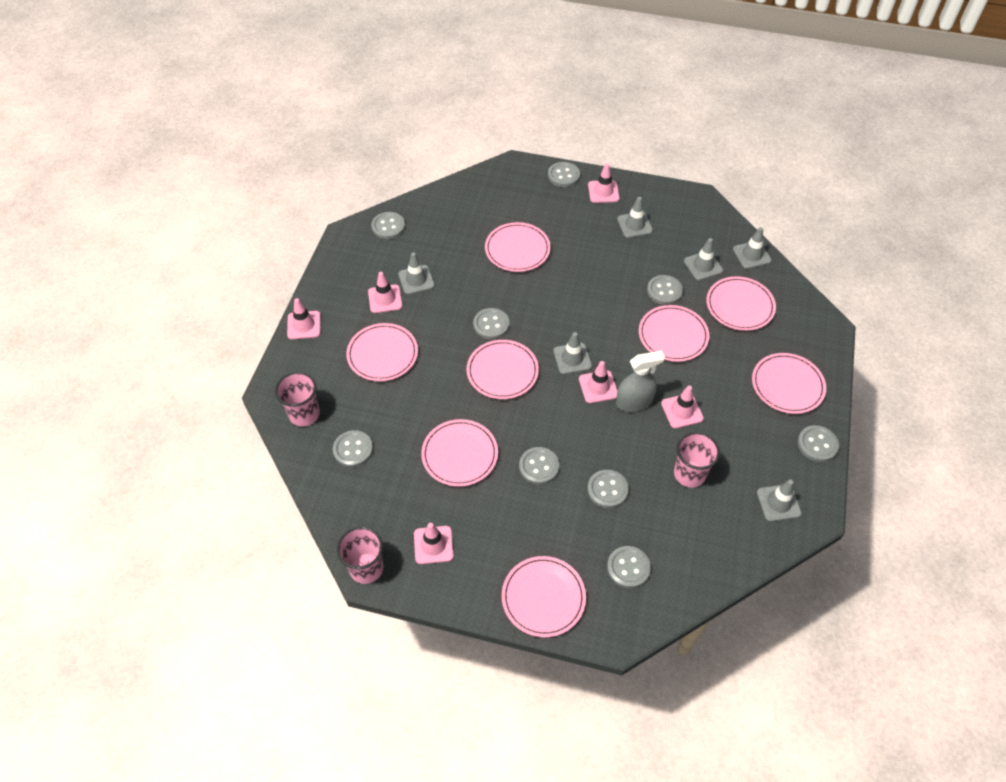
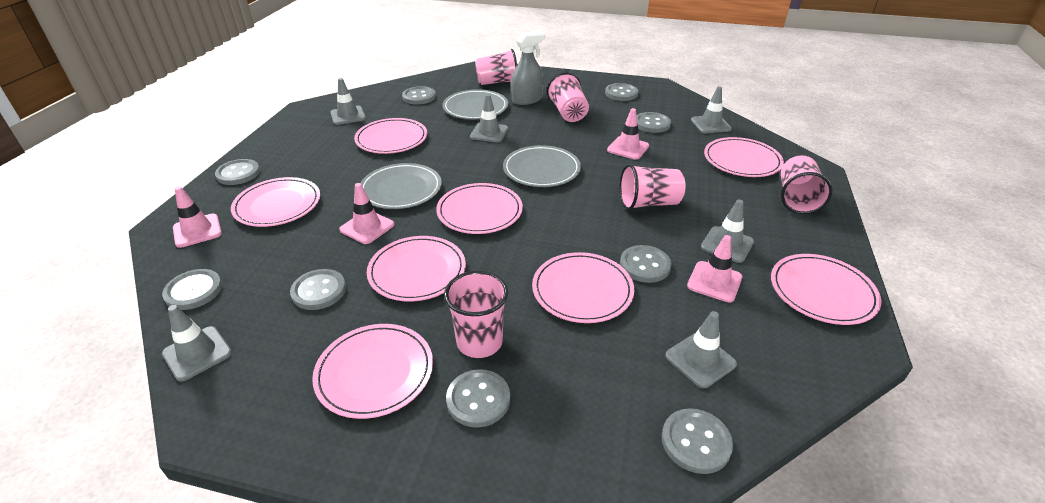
grey plate: none = 0 -> [361,163,442,209] [442,89,508,119] [503,145,581,187] = 3
pink cup: [275,372,320,427] [337,526,384,584] [674,432,720,488] = 3 -> [444,271,508,358] [475,49,517,85] [547,73,589,122] [620,164,686,210] [781,156,833,214] = 5
pink traffic cone: [287,298,321,339] [368,272,402,313] [414,523,454,564] [579,361,618,403] [588,163,620,203] [661,386,704,428] = 6 -> [173,186,222,248] [339,183,394,244] [607,108,649,160] [687,235,742,302] = 4

